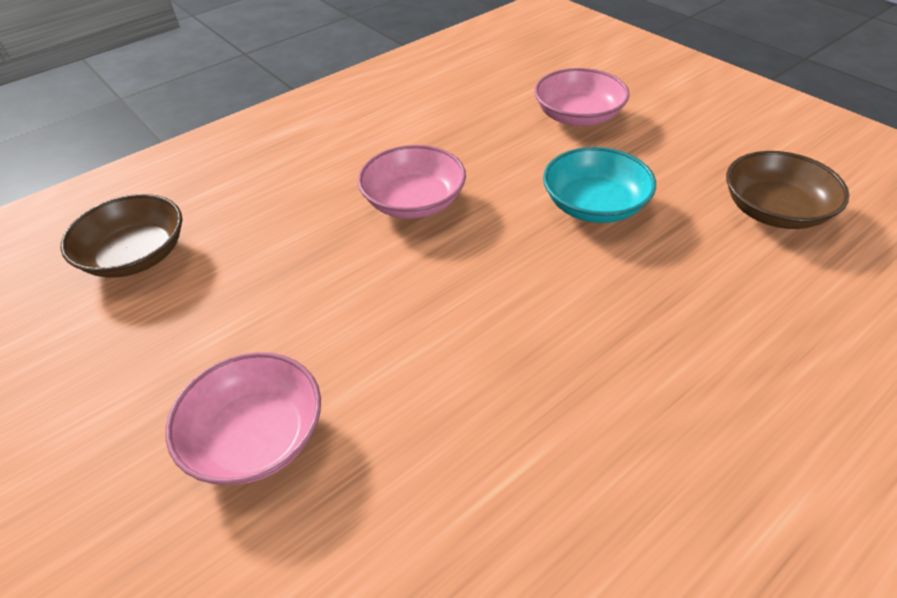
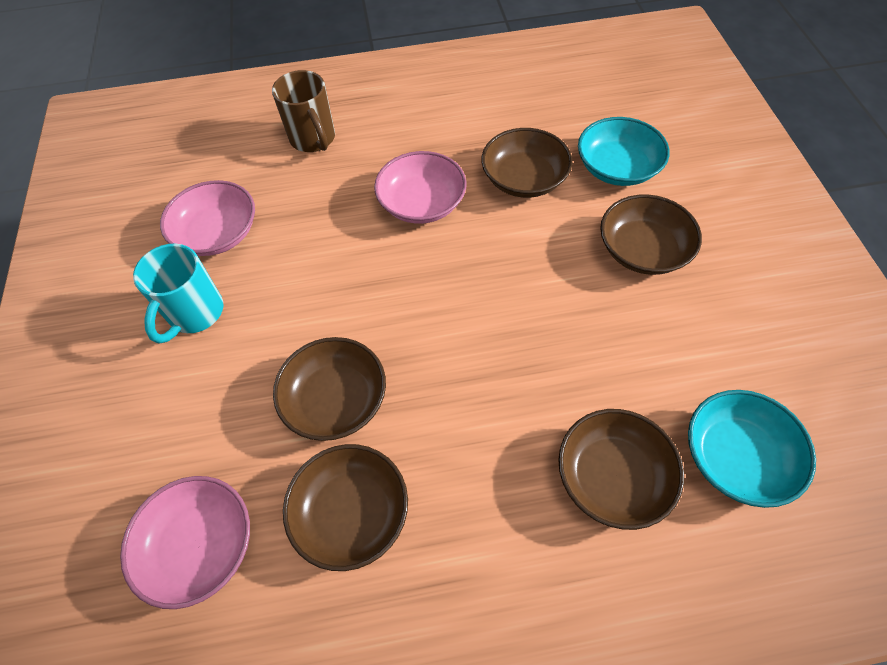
brown bowl: [61,194,182,278] [726,151,849,229] = 2 -> [273,337,386,441] [283,444,408,571] [481,128,573,198] [558,409,684,530] [600,194,702,275] = 5
brown mug: none = 0 -> [272,70,335,152] = 1
turquoise bowl: [543,147,656,223] = 1 -> [578,117,670,186] [688,390,816,508] = 2
turquoise mug: none = 0 -> [133,243,223,344] = 1

